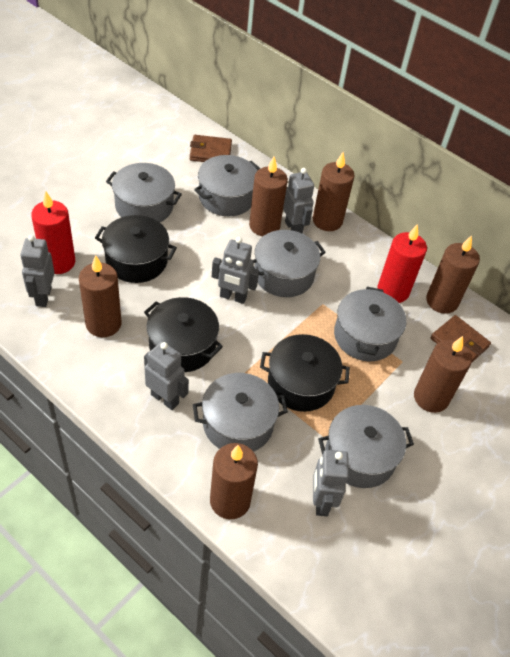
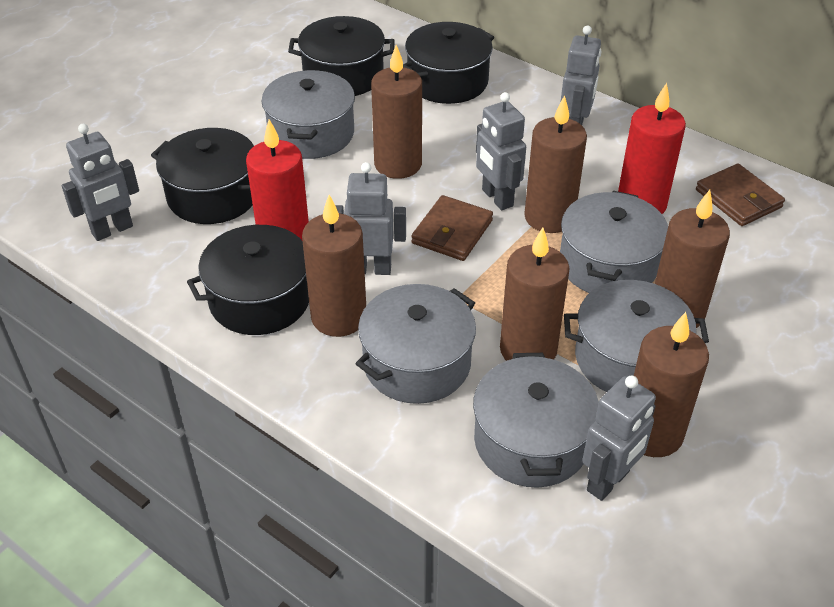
black pot: [95,215,177,283] [144,297,223,372] [260,334,350,412] = 3 -> [151,128,254,224] [187,225,309,335] [288,16,395,96] [403,22,494,104] = 4
grey pot: [106,163,182,222] [193,373,288,452] [194,155,261,216] [253,230,326,297] [318,405,414,488] [334,287,406,361] = 6 -> [261,70,355,159] [356,284,476,404] [473,353,599,488] [560,191,668,293] [564,280,709,392] = 5

